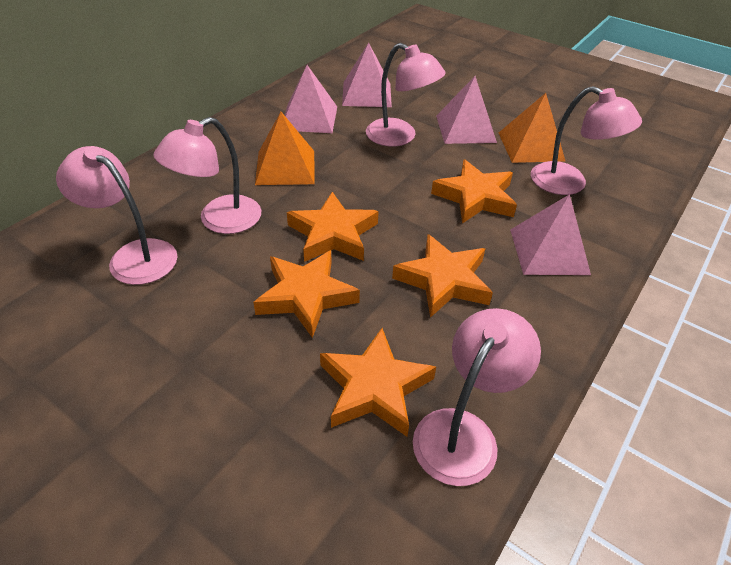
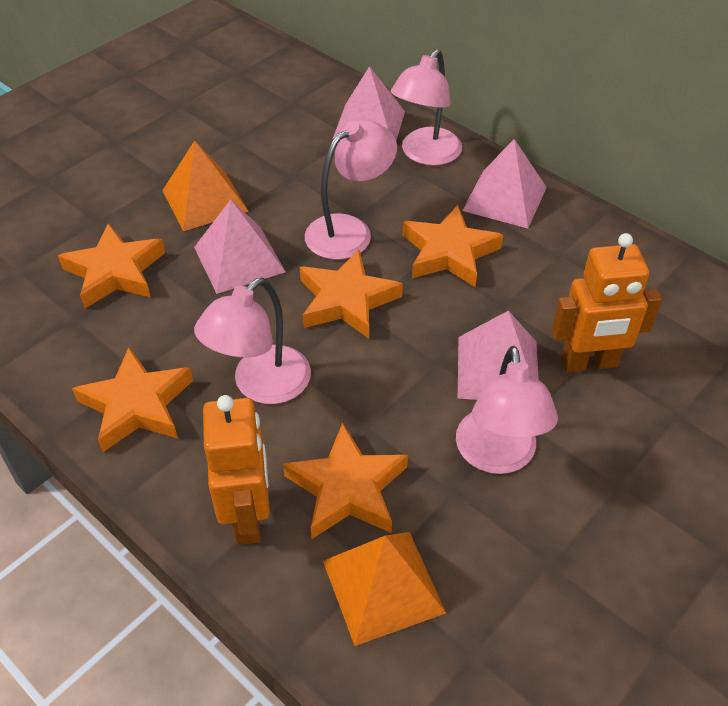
orange robot: none = 0 -> [203,395,270,545] [551,233,662,372] = 2
pink lamp: [56,146,177,285] [153,117,261,234] [366,43,446,147] [413,308,541,486] [531,86,642,195] = 5 -> [194,278,311,404] [305,120,397,260] [390,49,462,166] [456,346,558,474] = 4

